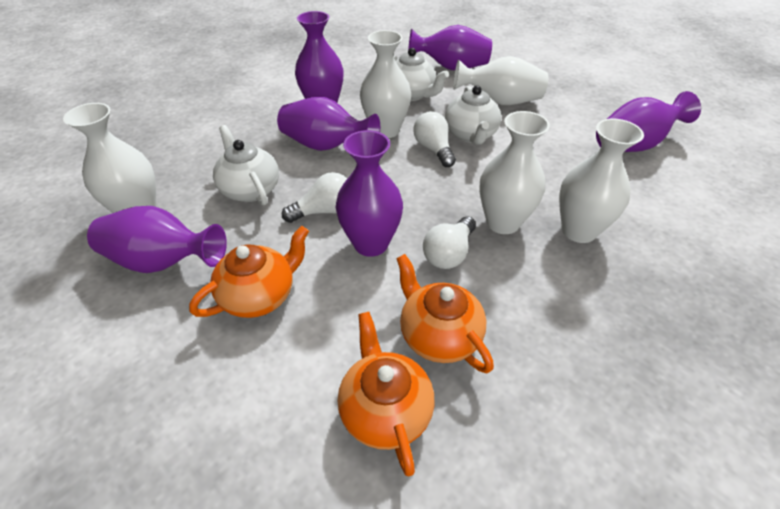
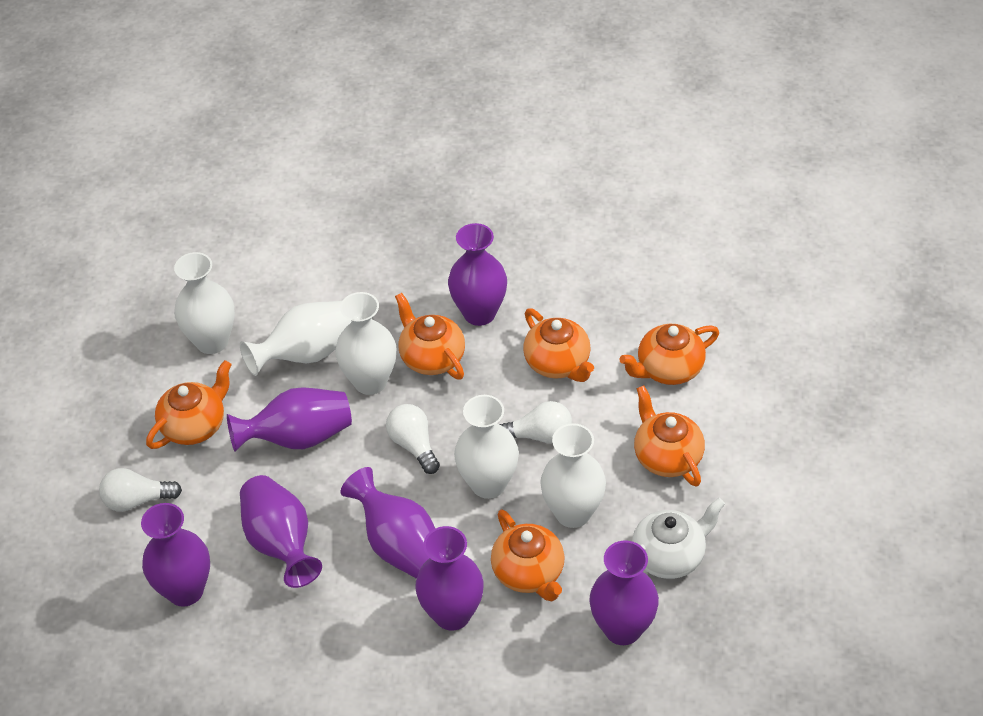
orange teapot: [189,226,309,318] [338,312,434,476] [396,254,494,373] = 3 -> [146,360,232,449] [395,293,465,380] [491,509,565,601] [523,308,594,382] [620,324,719,385] [634,385,705,487] = 6
purple vase: [87,206,227,273] [277,97,380,151] [295,11,344,102] [336,130,403,257] [408,25,492,70] [596,91,701,152] = 6 -> [141,503,210,607] [227,387,352,452] [240,475,322,588] [340,467,435,579] [415,526,484,631] [448,223,507,326] [590,541,659,645] = 7
white teapot: [213,125,279,206] [394,48,449,101] [445,86,502,145] = 3 -> [632,498,725,579] = 1

